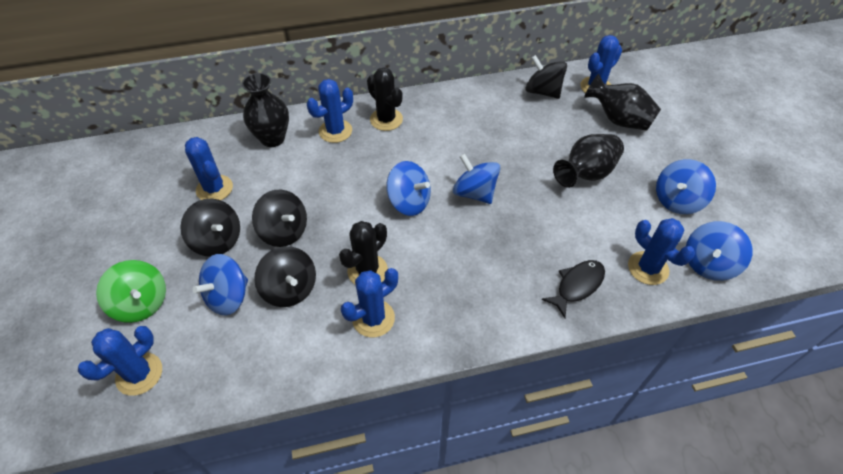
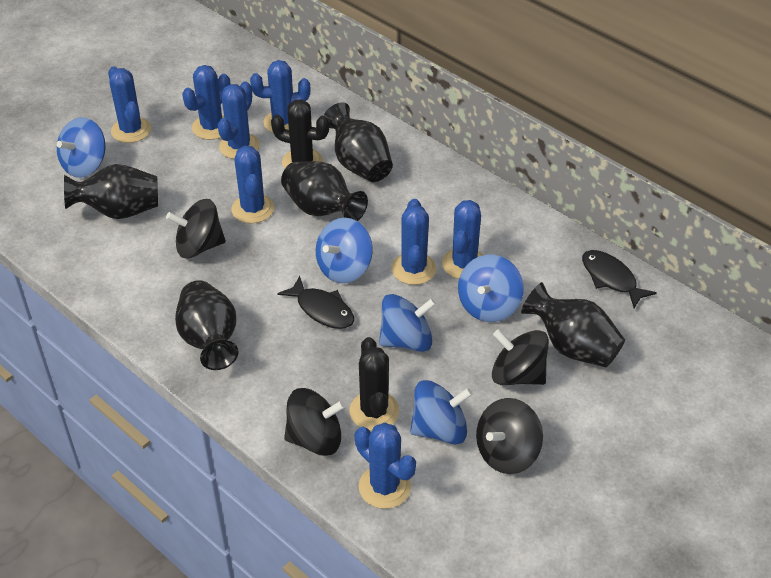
black fish: [542,260,605,318] = 1 -> [277,276,354,329] [582,250,657,308] = 2
black vase: [242,73,289,147] [553,134,624,188] [584,74,661,131] = 3 -> [64,164,158,219] [175,280,239,370] [281,161,368,221] [323,102,393,182] [521,282,625,367] = 5
blue cactus: [78,326,162,396] [185,137,233,200] [307,79,353,143] [341,268,398,337] [580,35,622,93] [628,218,695,285] = 6 -> [108,66,151,143] [182,65,230,140] [218,81,260,159] [232,146,274,223] [250,60,311,133] [355,423,416,509] [392,199,436,285] [442,200,483,279] = 8
green spinning top: [96,260,166,323] = 1 -> none = 0

